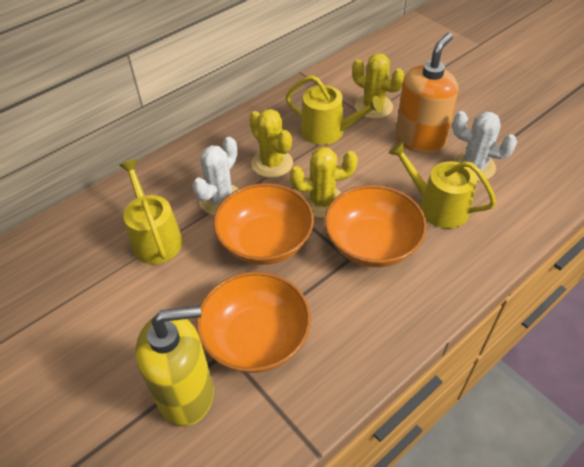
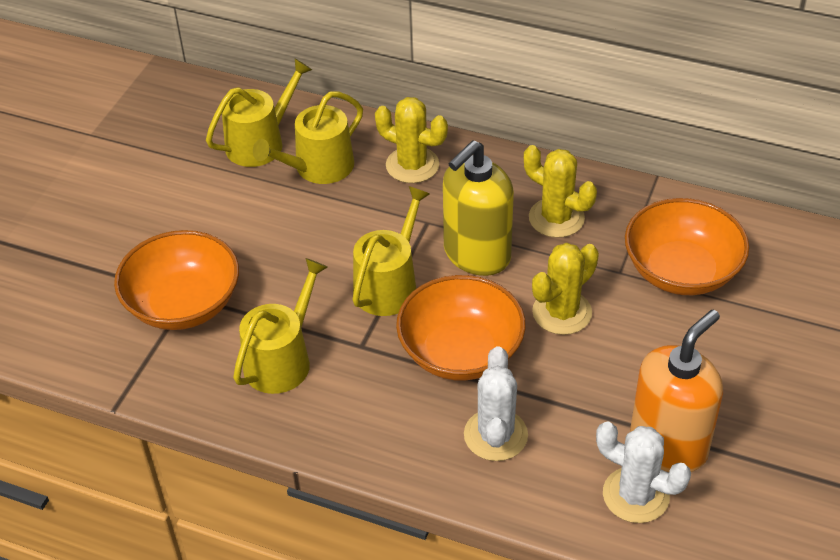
yellow watering can: [119,160,183,264] [285,75,383,145] [388,141,496,228] = 3 -> [206,59,312,167] [233,258,328,394] [253,91,363,184] [353,186,430,316] = 4

